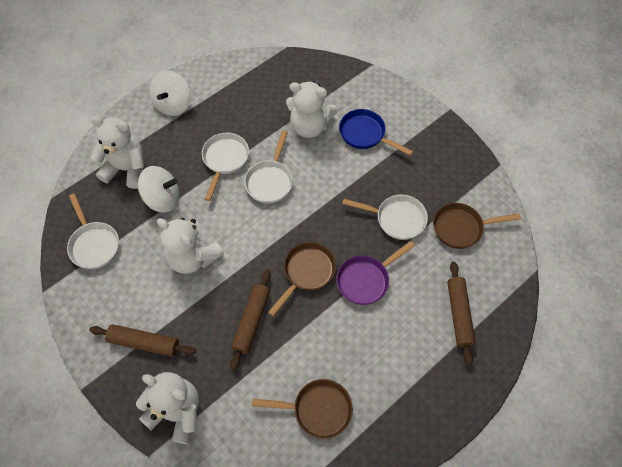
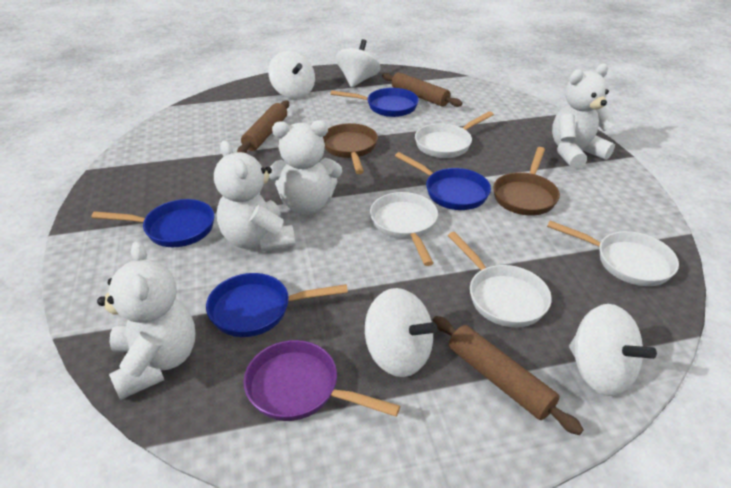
blue pan: [339,109,413,156] = 1 -> [91,199,214,247] [206,273,348,337] [330,88,419,117] [395,152,491,210] = 4
brown pan: [252,379,353,439] [268,242,336,316] [433,203,521,249] = 3 -> [323,123,378,174] [493,147,560,216] = 2
white spinning top: [138,166,179,213] [149,70,191,116] = 2 -> [268,51,315,99] [335,39,381,87] [365,288,437,377] [569,304,657,396] = 4

